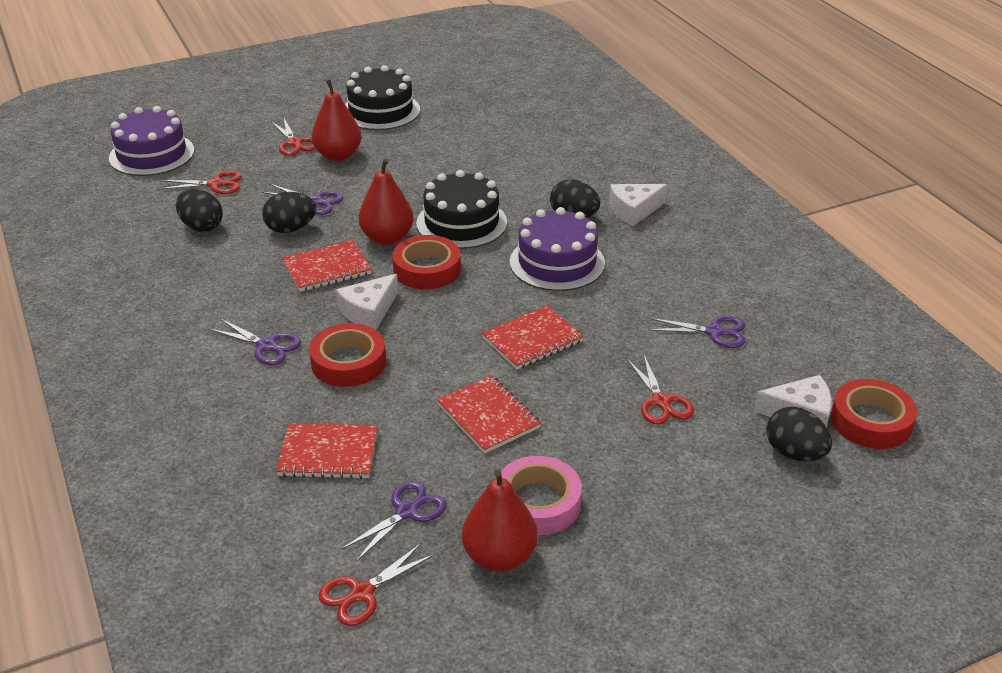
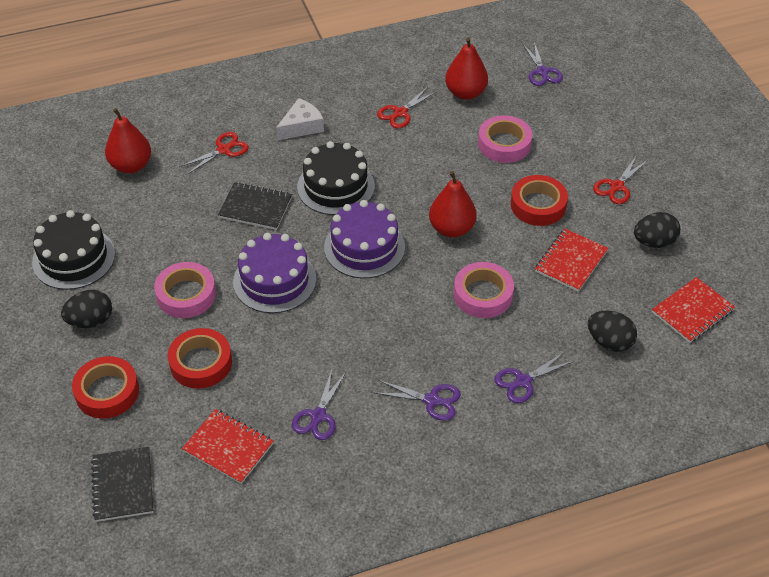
black egg: [176,189,223,232] [262,192,316,233] [550,179,600,218] [766,407,832,461] = 4 -> [61,290,112,328] [588,311,637,352] [634,212,680,248] = 3
black notebook: none = 0 -> [91,447,153,522] [218,182,292,230] = 2
pink tape: [501,456,582,535] = 1 -> [154,262,216,318] [454,262,514,318] [478,115,532,163] = 3
red notebook: [276,423,377,479] [282,240,372,292] [437,375,541,453] [482,305,584,370] = 4 -> [182,409,274,484] [535,229,608,292] [652,277,735,343] = 3
red scissors: [158,171,242,194] [271,119,316,156] [318,543,435,626] [627,355,694,425] = 4 -> [179,132,249,175] [377,87,436,128] [593,155,648,204] = 3
white cheese: [336,274,398,330] [609,184,668,226] [754,375,832,427] = 3 -> [276,98,324,140] = 1

